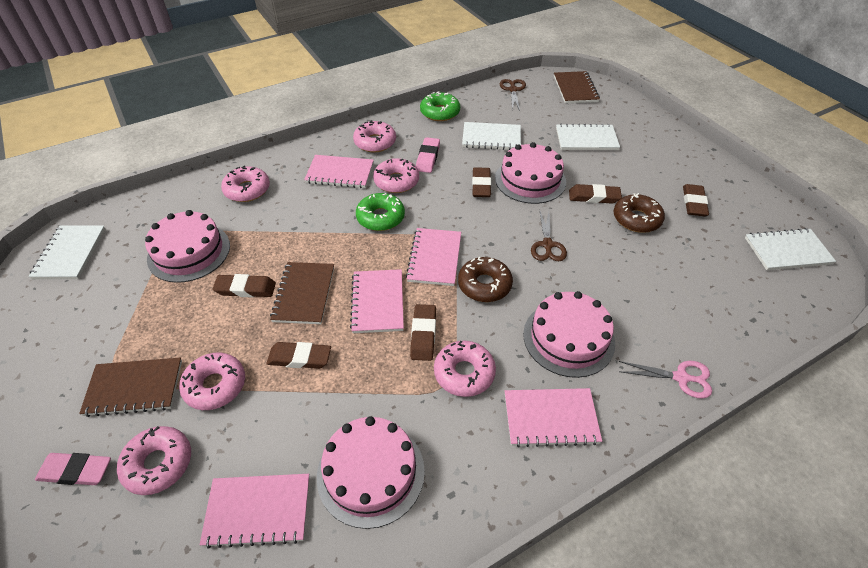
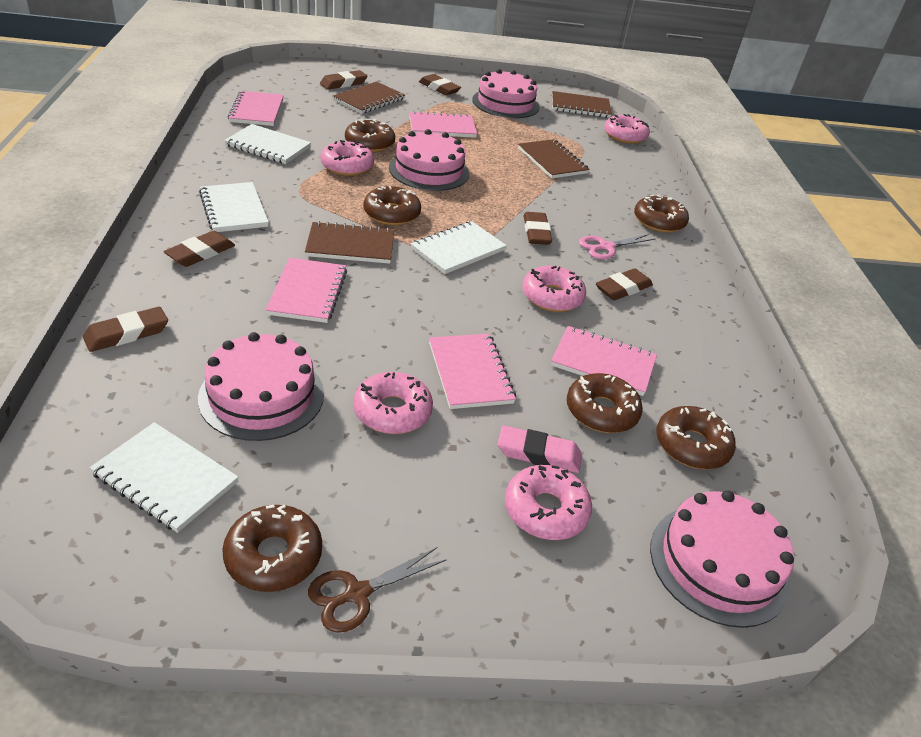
brown donut: [458,257,513,302] [614,193,665,233] = 2 -> [222,505,322,592] [345,119,395,152] [363,186,421,225] [567,373,643,433] [634,194,689,233] [656,406,736,469] = 6
brown notebook: [79,357,182,417] [270,262,334,324] [554,71,600,103] = 3 -> [305,221,394,264] [333,82,405,114] [518,139,590,179] [552,91,612,118] = 4
brown scissors: [500,79,526,111] [531,211,567,261] = 2 -> [308,547,447,633] = 1
green donut: [356,193,405,231] [420,91,460,121] = 2 -> none = 0
pink donut: [117,426,191,495] [179,352,245,410] [221,166,270,202] [353,120,396,153] [373,158,419,193] [434,341,496,397] = 6 -> [320,140,374,176] [354,372,433,434] [505,465,592,540] [522,266,586,312] [604,114,650,144] = 5
pink eraser: [35,453,111,485] [416,137,440,173] = 2 -> [498,426,582,473] = 1

